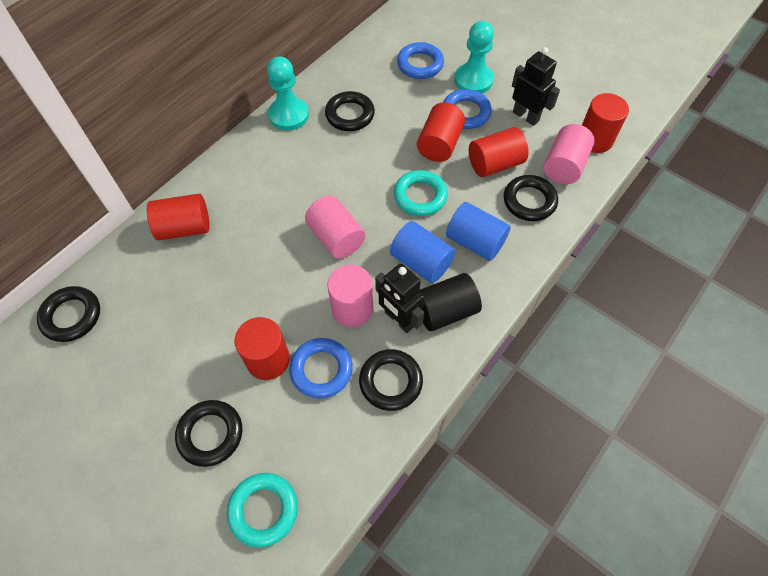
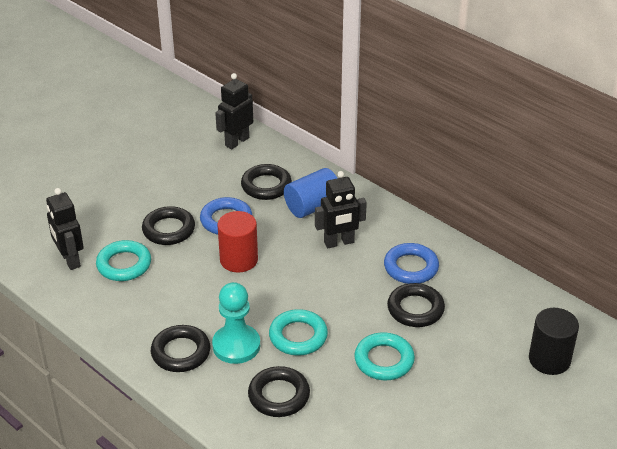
black robot: [375,263,424,333] [512,47,560,126] = 2 -> [46,188,84,270] [215,73,253,149] [315,171,367,248] = 3
blue cylinder: [390,221,455,283] [446,202,511,261] = 2 -> [284,168,337,218] = 1
blue ring: [289,338,353,398] [397,42,444,79] [444,89,492,129] = 3 -> [200,197,252,235] [384,243,439,284] = 2
pink cylinder: [305,196,366,259] [328,265,373,327] [544,124,595,184] = 3 -> none = 0
red cylinder: [147,194,210,241] [235,317,290,380] [417,102,465,162] [469,127,529,177] [582,93,629,153] = 5 -> [217,211,258,273] = 1
turquoise pawn: [267,57,309,131] [454,21,494,93] = 2 -> [212,282,260,364] = 1
turquoise ring: [227,473,298,548] [394,170,448,216] = 2 -> [96,240,151,281] [269,309,328,356] [354,332,415,380] = 3

